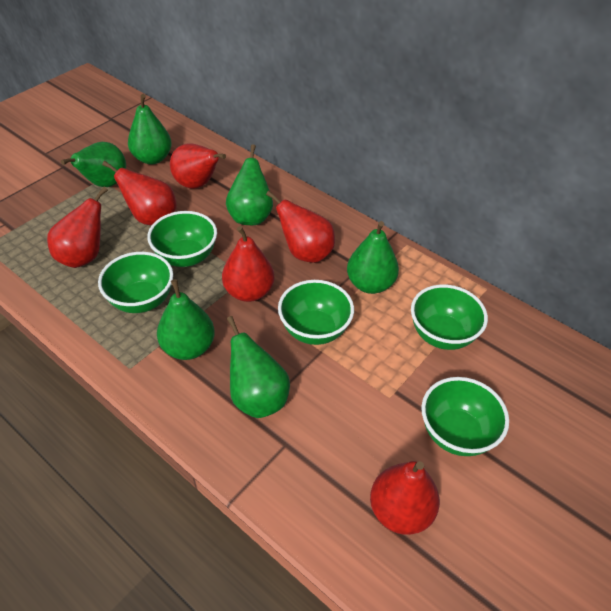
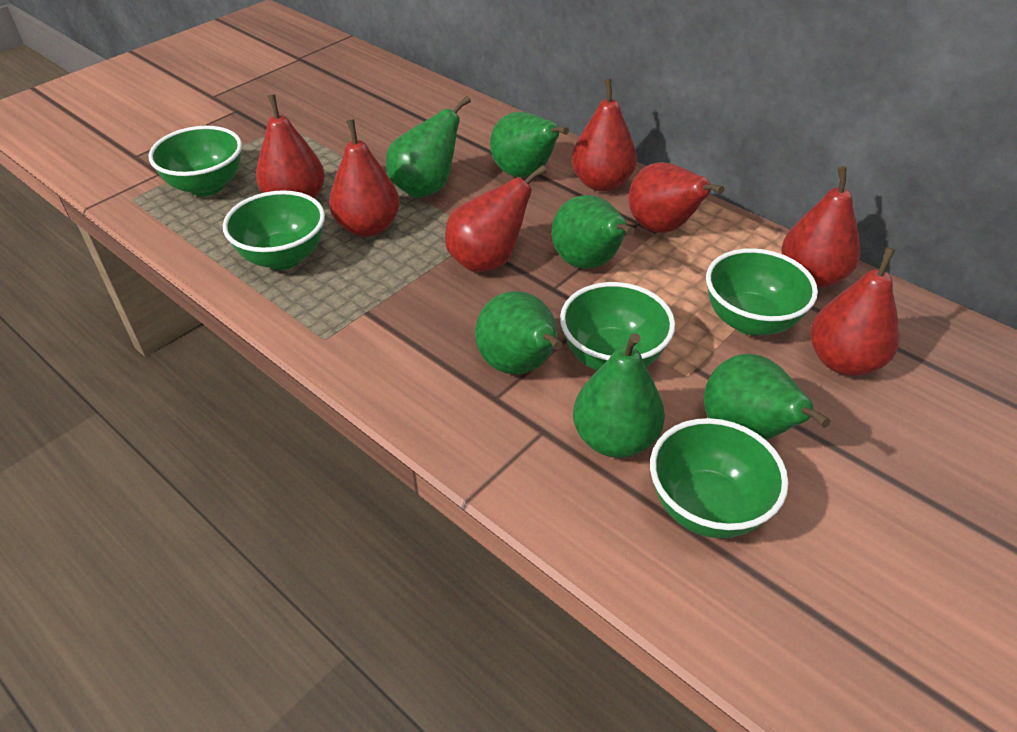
red pear: [47,187,108,268] [102,161,177,226] [170,143,226,189] [222,226,275,302] [266,191,335,263] [370,461,440,535] = 6 -> [256,94,325,198] [329,119,400,237] [445,165,547,272] [571,78,637,192] [628,162,724,233] [781,166,860,288] [810,247,900,376] = 7

